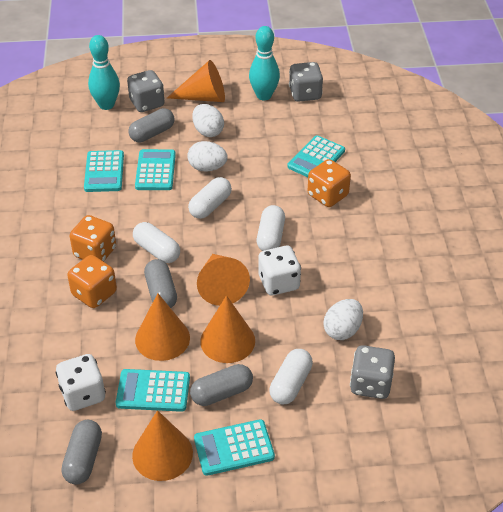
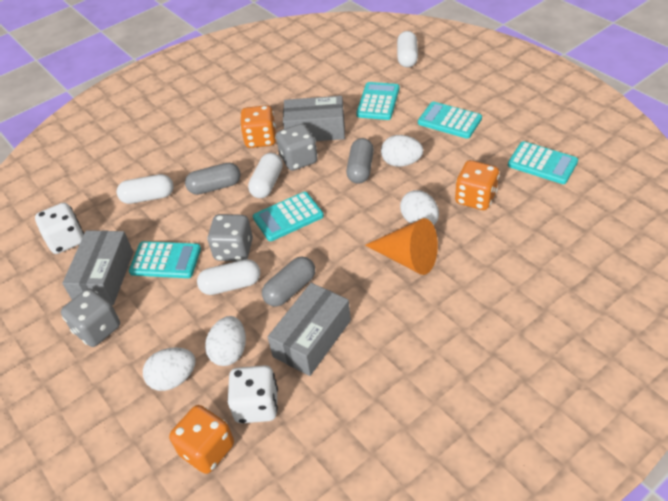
grey box: none = 0 -> [62,230,133,305] [268,283,351,376] [283,96,345,141] = 3
grey capsule: [61,420,102,484] [128,108,175,142] [144,259,177,308] [190,364,253,406] = 4 -> [185,163,241,195] [262,256,315,307] [346,138,374,184] = 3
orange cone: [132,410,193,481] [135,293,190,361] [167,60,225,102] [197,254,250,306] [200,295,255,363] = 5 -> [365,218,438,275] = 1
turquoise bowling pin: [88,35,120,110] [249,26,280,100] = 2 -> none = 0
white egg: [187,141,228,172] [192,104,224,137] [323,299,363,340] = 3 -> [143,347,195,391] [205,316,246,366] [381,135,423,167] [400,190,439,225] = 4

